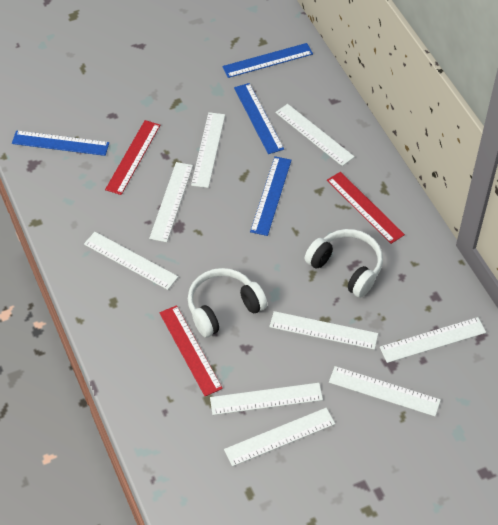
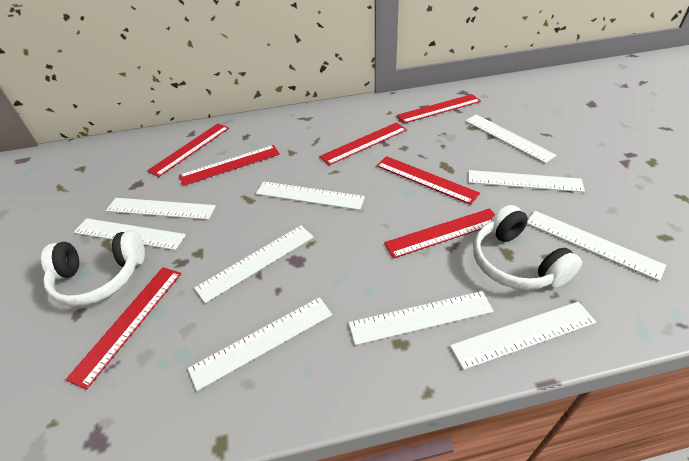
blue ruler: [12,130,109,156] [222,43,313,78] [234,83,284,154] [250,156,292,236] = 4 -> none = 0
red ruler: [105,120,160,195] [160,305,223,396] [327,172,405,244] = 3 -> [65,267,181,390] [147,123,229,177] [179,145,280,186] [319,122,407,165] [376,156,480,205] [384,208,495,258] [396,94,481,123] = 7
white ruler: [84,232,178,290] [149,162,193,242] [191,112,225,188] [210,383,323,415] [224,408,335,467] [269,311,378,350] [275,104,355,166] [329,366,441,416] [380,317,486,363] = 9 -> [73,218,186,250] [106,198,216,220] [188,297,332,391] [194,225,313,303] [256,181,365,210] [349,291,494,345] [450,302,596,370] [465,115,557,163] [468,170,585,192] [527,211,666,281] = 10

